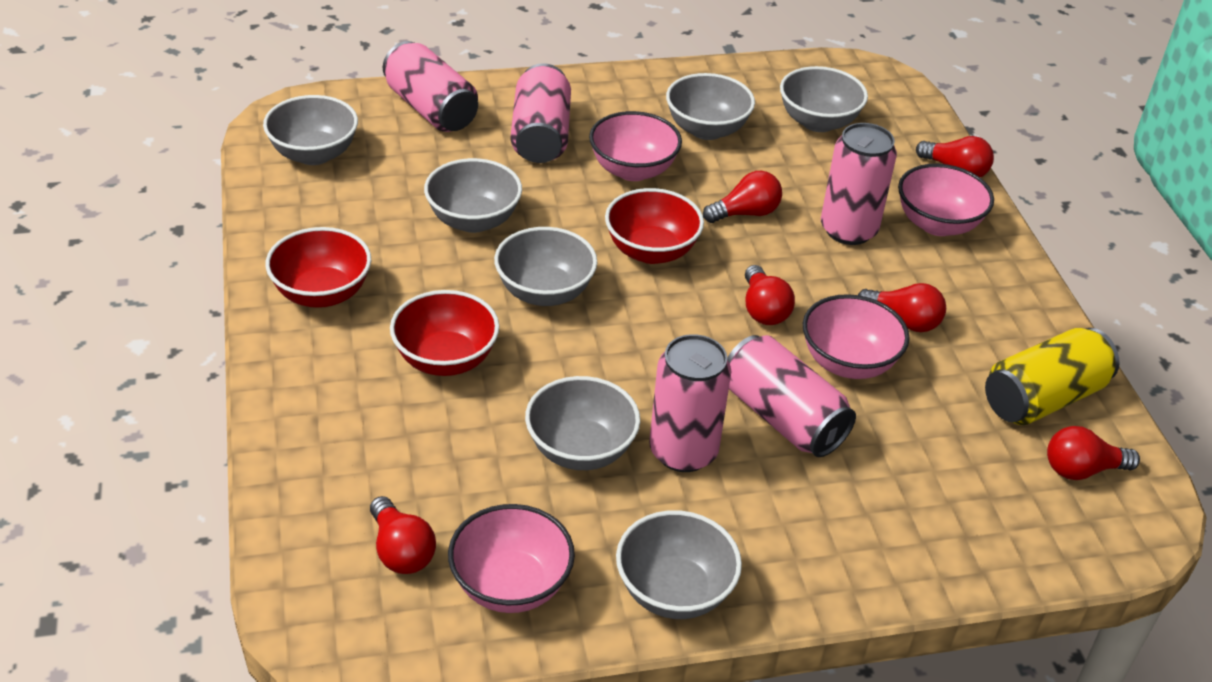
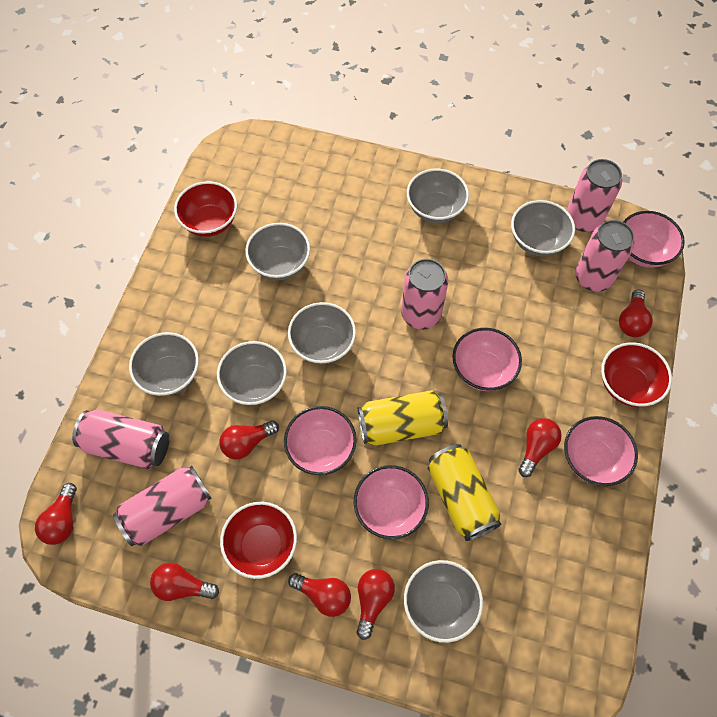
pink bowl: [448,504,575,613] [589,111,682,181] [803,294,910,379] [898,164,994,236] = 4 -> [284,406,357,475] [354,465,429,539] [452,328,522,391] [564,416,638,486] [623,211,685,268] = 5
red light bulb: [370,496,436,574] [703,171,782,223] [745,265,795,325] [858,283,946,332] [916,136,994,178] [1047,426,1140,480] = 6 -> [35,483,77,545] [150,563,219,601] [219,420,279,460] [288,573,351,617] [357,569,395,640] [518,418,562,477] [619,290,653,337] = 7
yellow can: [985,328,1120,425] = 1 -> [358,390,448,446] [428,444,501,541] = 2

